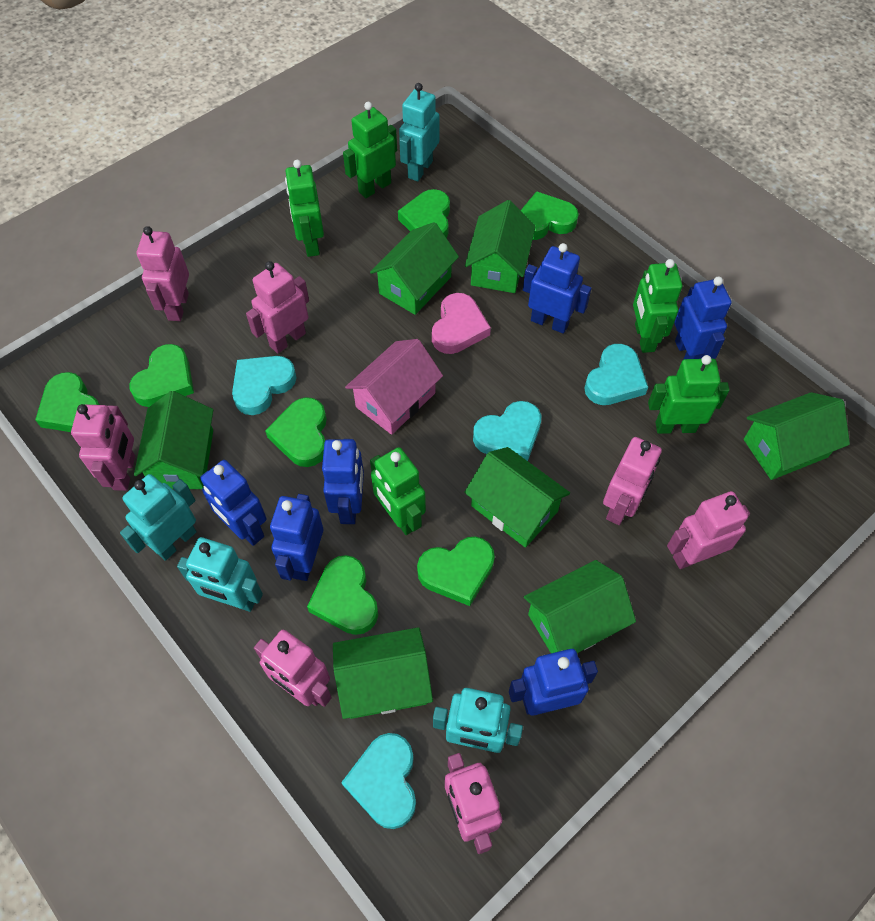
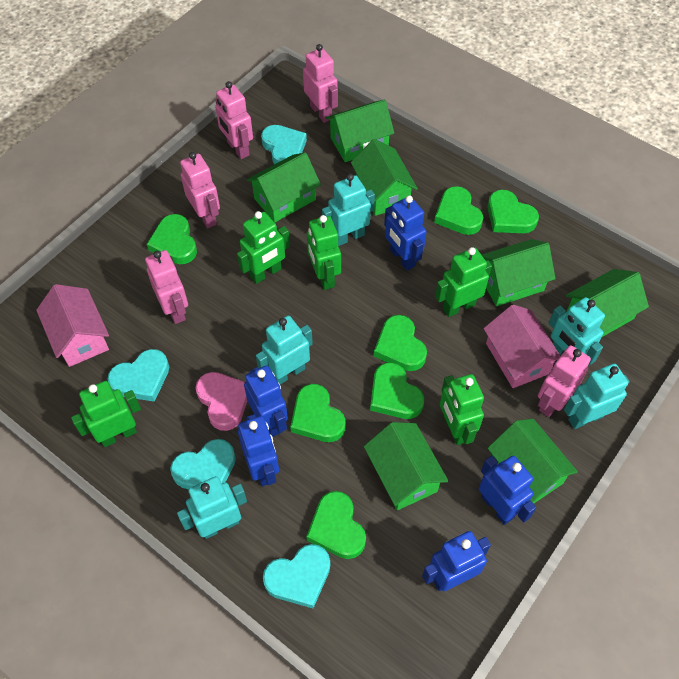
blue robot: [200,460,266,546] [270,494,323,581] [322,439,364,524] [509,649,598,716] [523,243,591,334] [674,276,732,360] = 6 -> [238,414,279,486] [244,365,288,437] [384,195,427,271] [422,531,491,591] [479,455,536,525] = 5
pink house: [345,339,443,435] = 1 -> [36,284,109,367] [483,304,560,388] = 2
pink robot: [71,404,135,491] [137,226,189,321] [246,261,309,354] [254,630,332,707] [445,753,503,854] [603,437,662,525] [667,491,750,569] = 7 -> [145,250,188,324] [180,152,220,228] [215,81,253,159] [303,44,338,123] [538,345,591,417] = 5
turquoise robot: [120,474,197,561] [177,537,263,612] [399,83,439,182] [433,688,523,753] = 4 -> [177,476,247,539] [256,316,313,384] [322,174,375,246] [548,297,605,365] [564,363,630,429] = 5

